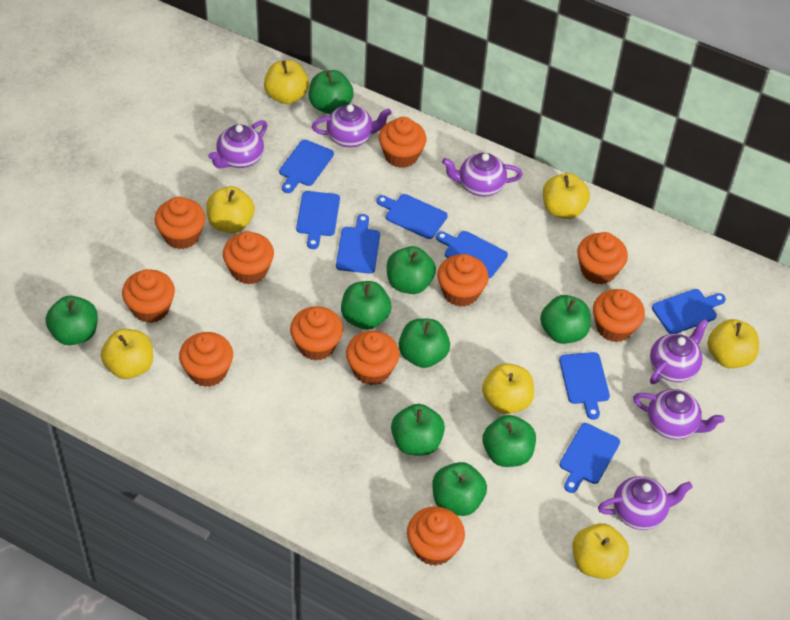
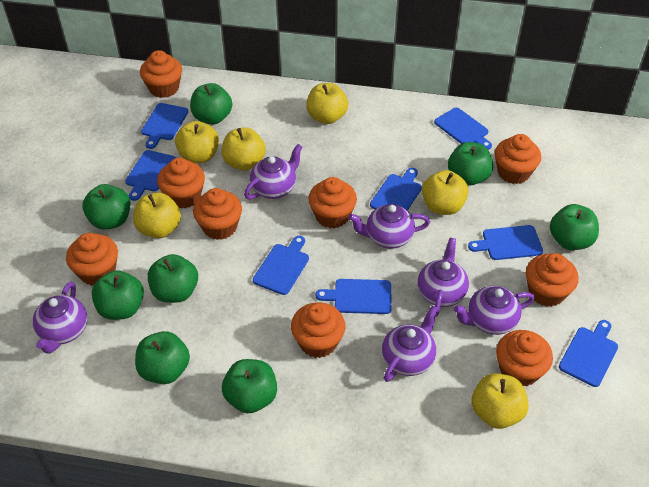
green apple: [46,296,98,345] [309,70,354,114] [341,281,391,330] [387,246,436,294] [391,404,445,456] [399,318,450,368] [432,462,487,516] [483,415,536,467] [540,295,591,344] = 9 -> [82,184,131,230] [92,270,144,320] [135,331,190,384] [148,254,198,303] [190,83,232,125] [222,359,277,414] [448,142,493,186] [550,204,599,250] = 8
orange cupcake: [122,269,175,323] [154,197,205,249] [179,332,233,387] [223,231,274,285] [290,306,343,360] [346,331,399,385] [379,117,427,168] [407,506,465,566] [437,254,489,307] [577,232,628,284] [593,289,645,342] = 11 -> [66,233,118,286] [140,50,182,98] [157,158,205,209] [193,188,242,240] [291,302,345,358] [308,177,357,228] [495,134,541,184] [496,330,553,386] [526,253,579,307] = 9
yellow apple: [101,329,153,379] [206,186,255,233] [264,60,309,104] [482,363,534,414] [543,173,590,219] [573,523,629,579] [708,319,759,368] = 7 -> [133,192,181,238] [175,121,219,164] [222,127,266,171] [306,83,348,124] [422,170,469,215] [471,373,529,429] = 6

